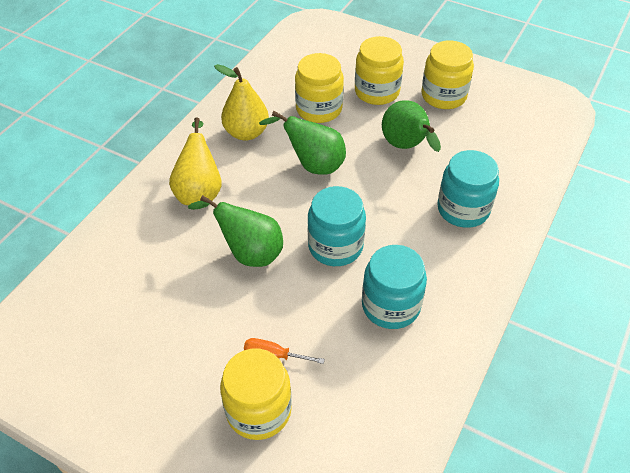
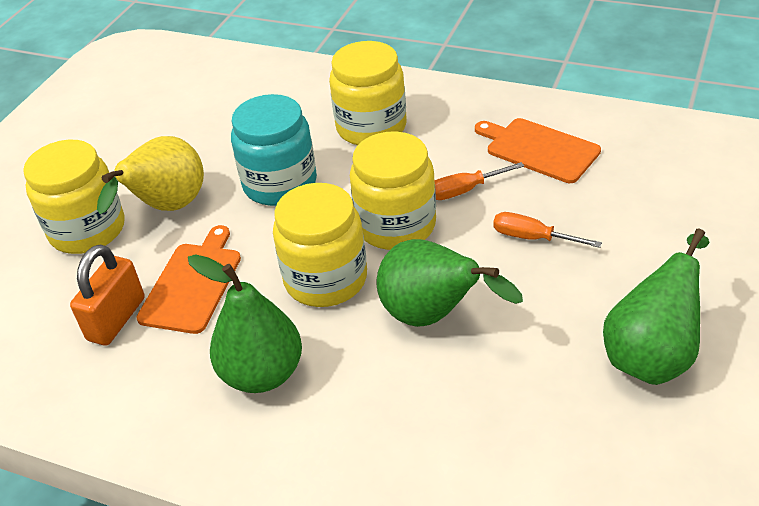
orange cutting board: none = 0 -> [136,225,241,334] [475,118,601,183] = 2
orange padlock: none = 0 -> [70,244,145,346] = 1
orange screwdriver: [244,338,325,364] = 1 -> [434,162,524,200] [493,212,602,248] = 2
turquoise jar: [308,186,366,266] [362,245,427,329] [437,150,499,228] = 3 -> [231,94,317,206] = 1
yellow pear: [169,117,222,205] [214,64,269,140] = 2 -> [97,136,204,214] = 1

